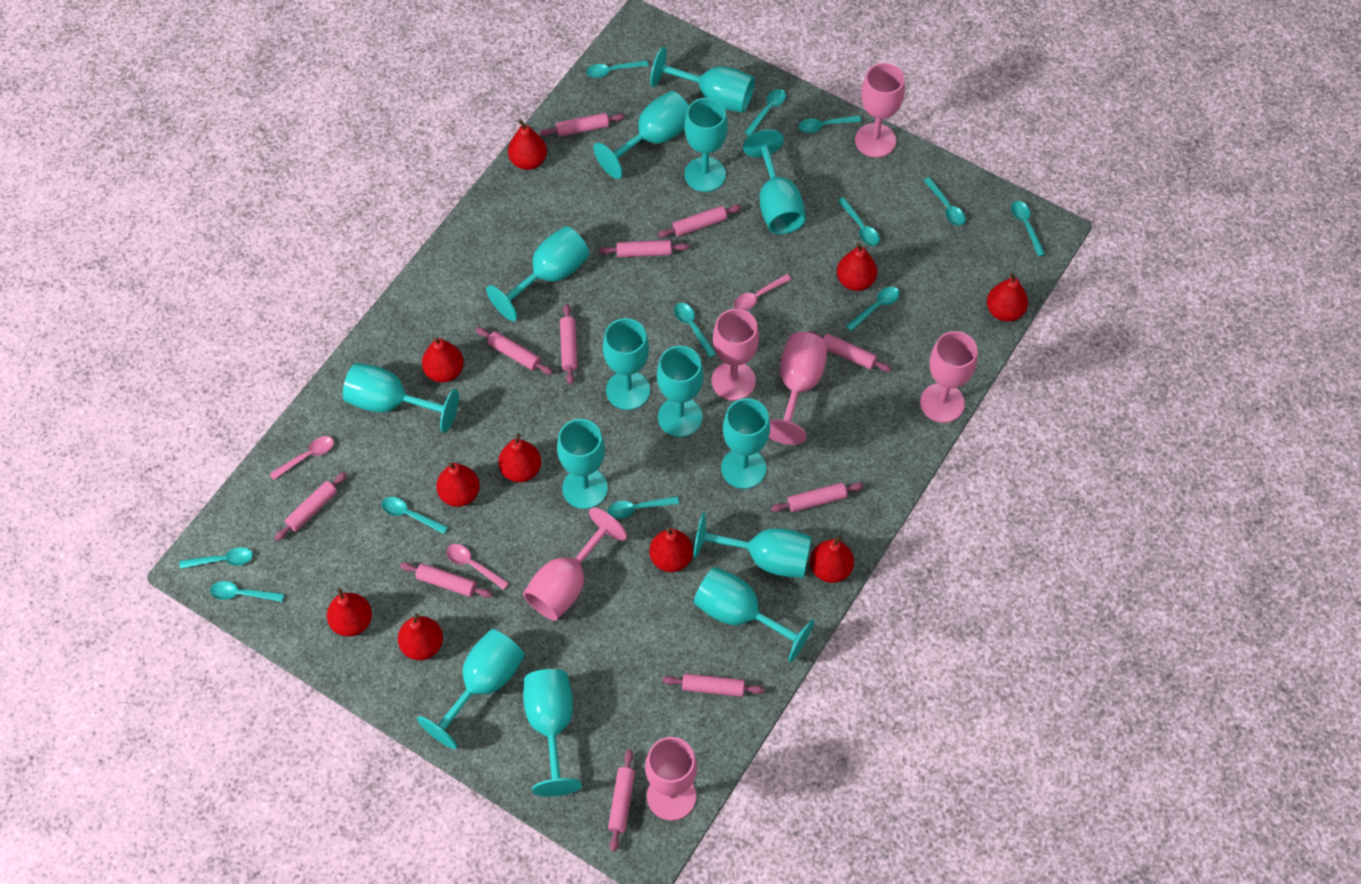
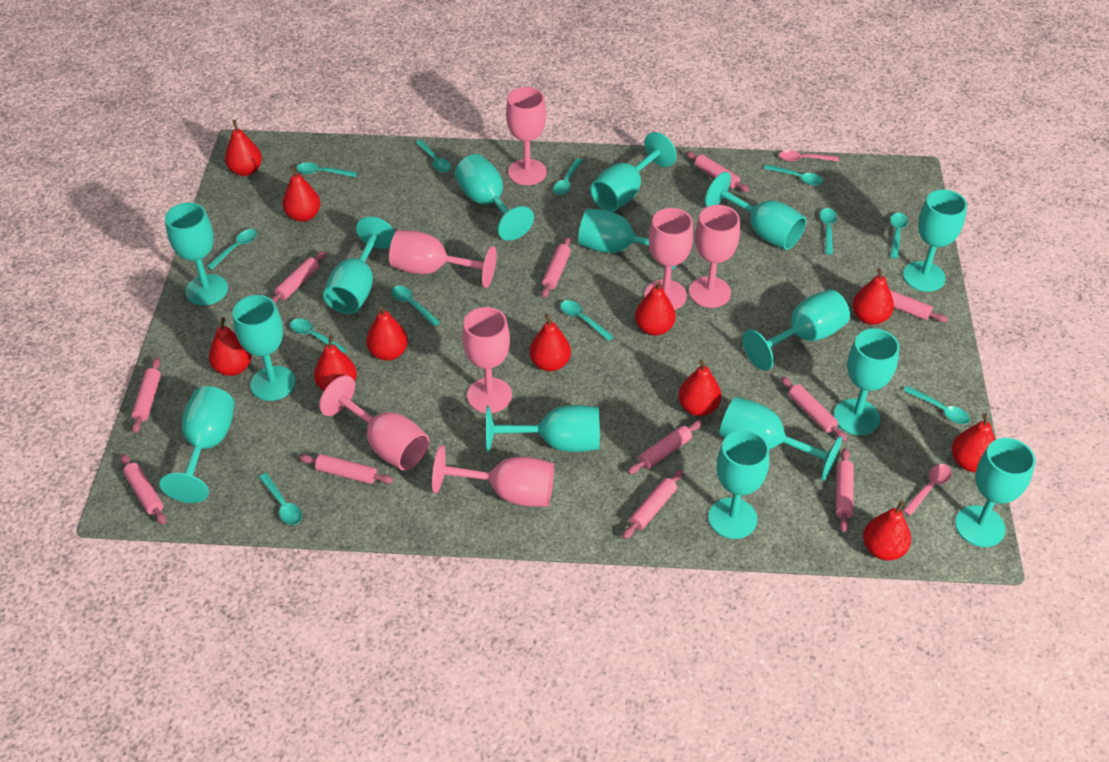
pink goblet: [523,507,627,621] [645,737,697,821] [712,309,759,401] [769,332,828,445] [855,63,905,157] [920,331,978,423] = 6 -> [319,375,429,471] [389,230,496,288] [432,445,554,507] [462,307,512,413] [506,87,547,185] [645,208,693,310] [689,205,740,308] = 7
pink spoon: [270,436,334,480] [446,544,509,590] [734,274,792,311] = 3 -> [779,150,839,162] [903,464,952,516] = 2
red pear: [327,588,372,637] [398,613,443,660] [422,337,464,383] [436,462,480,507] [498,433,541,482] [508,119,547,170] [649,528,693,572] [810,535,854,583] [837,242,877,291] [987,272,1028,322] = 10 -> [209,317,252,376] [225,120,262,176] [282,166,321,222] [314,335,357,391] [366,306,408,361] [529,314,571,371] [635,281,676,336] [678,360,722,416] [852,268,894,325] [863,501,911,561] [952,413,995,472] = 11
turquoise goblet: [343,363,459,433] [417,629,525,749] [486,226,590,321] [523,669,582,797] [557,419,608,509] [593,91,689,179] [603,318,650,410] [650,47,755,113] [657,346,704,437] [684,98,728,192] [693,513,812,578] [694,567,815,662] [721,398,770,489] [743,129,806,234] = 14 -> [159,386,234,503] [165,202,228,305] [233,295,296,401] [323,216,395,314] [455,154,534,241] [486,405,600,453] [578,208,675,269] [590,132,677,212] [705,172,806,250] [708,430,769,539] [720,397,842,481] [743,289,850,371] [834,329,900,435] [903,189,967,292] [955,438,1035,547] = 15

